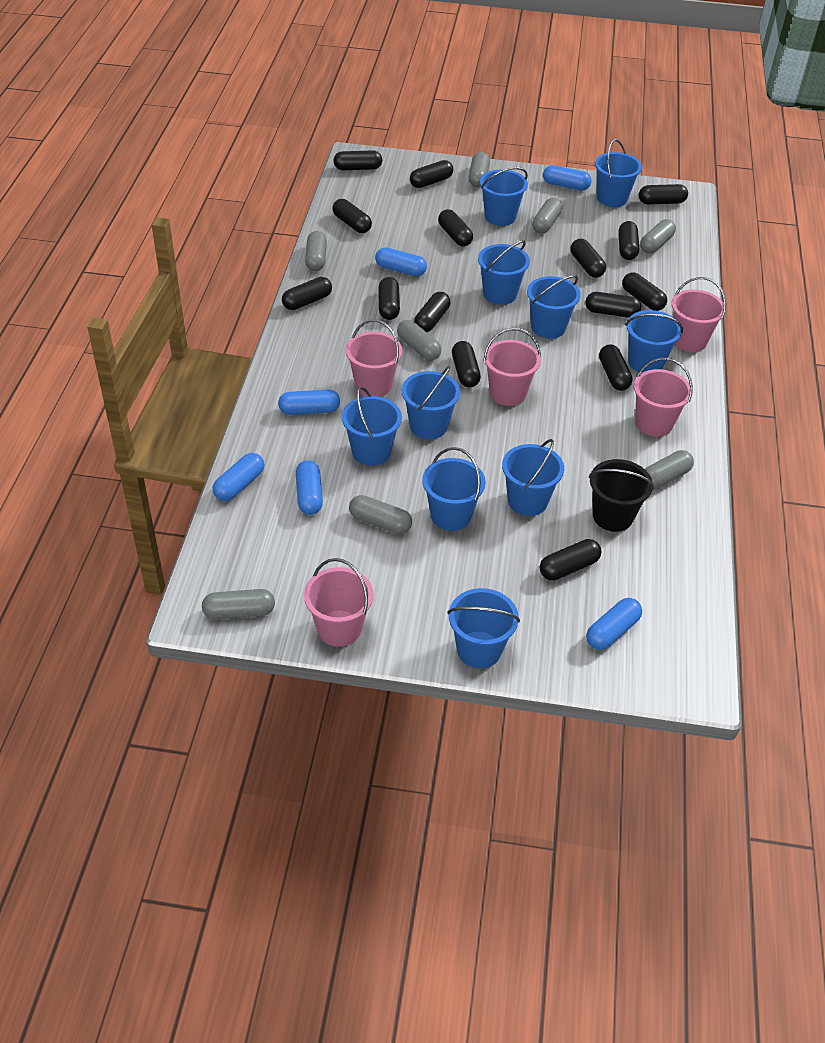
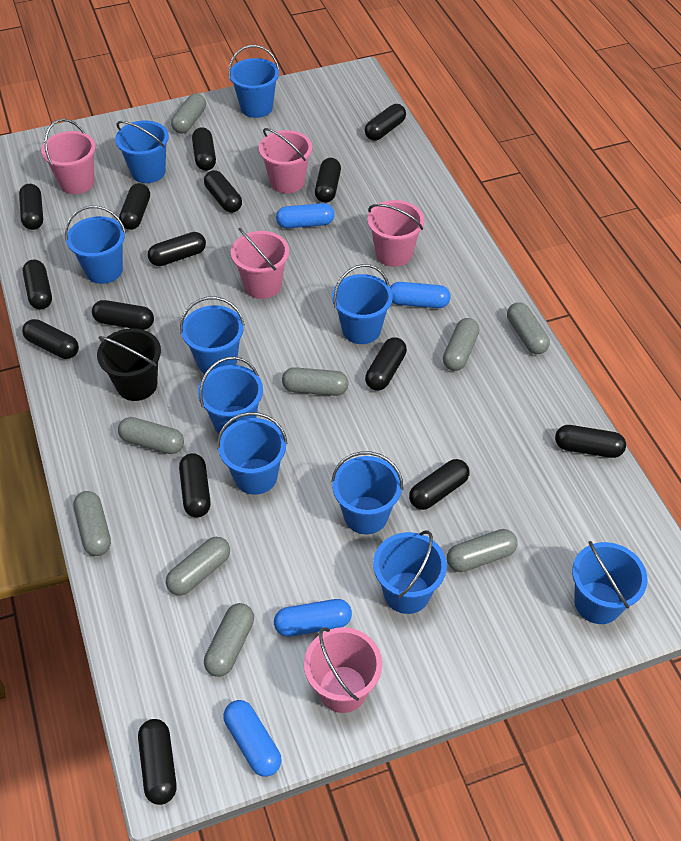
blue capsule: [213,453,264,501] [278,390,340,415] [296,460,323,515] [375,247,427,276] [543,165,592,191] [586,598,642,650] = 6 -> [223,700,281,777] [274,599,352,637] [276,203,335,228] [390,282,451,308] = 4
grey capsule: [202,589,275,620] [305,231,327,271] [349,495,412,534] [397,320,441,361] [469,152,490,187] [532,198,563,233] [640,219,676,254] [645,450,694,490] = 8 -> [73,491,111,556] [118,417,184,454] [166,537,230,595] [171,93,206,134] [204,603,254,677] [282,367,349,396] [443,318,479,371] [447,529,518,572] [507,302,550,354] = 9

